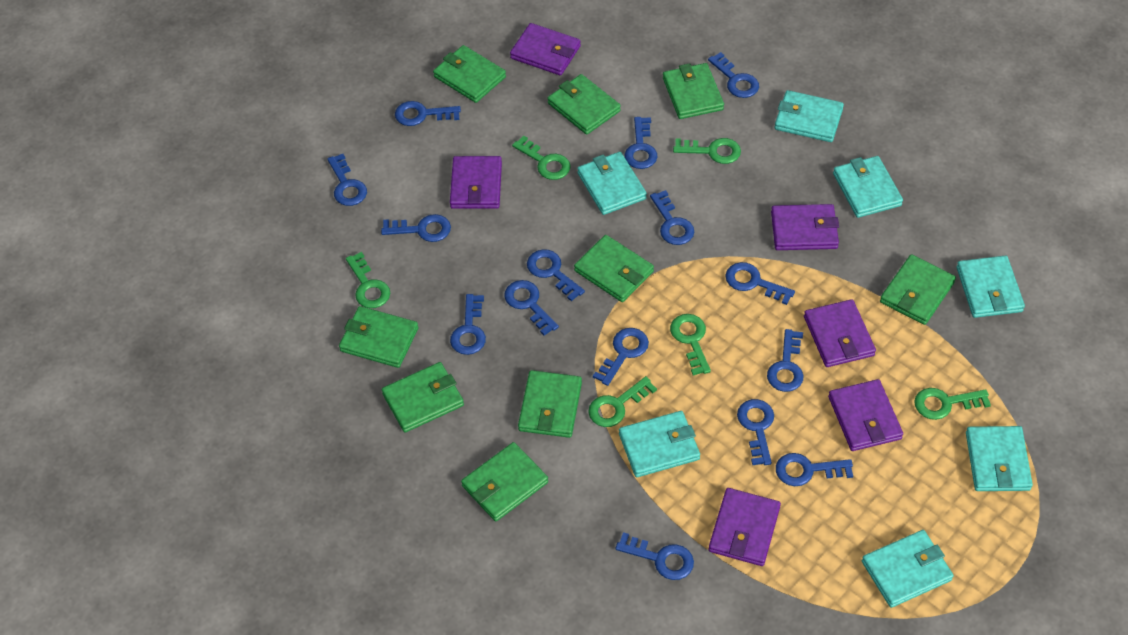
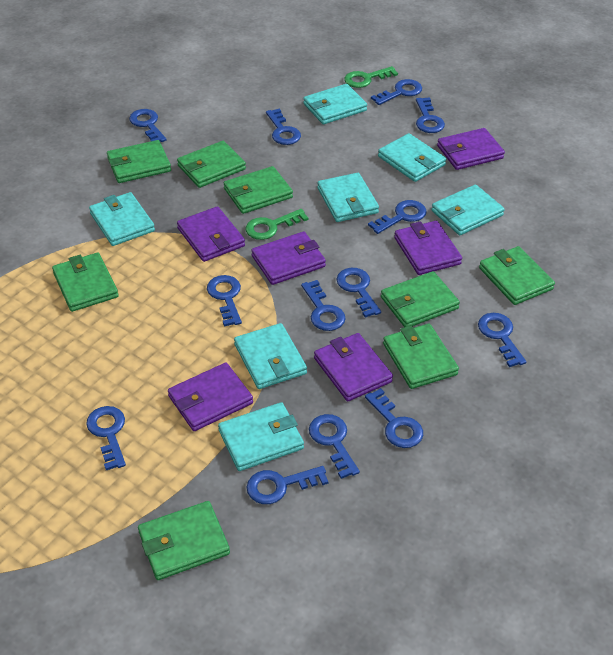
blue key: [327,154,367,206] [381,214,451,242] [395,101,461,126] [450,294,486,355] [505,280,559,335] [527,249,585,301] [593,328,649,386] [616,532,694,580] [624,117,657,169] [650,190,694,245] [708,52,759,98] [725,262,795,305] [737,399,774,465] [767,329,804,392] [776,453,853,486] = 15 -> [86,406,126,470] [129,109,167,142] [207,275,242,327] [247,466,328,504] [266,109,301,145] [301,280,346,331] [309,414,360,479] [337,268,381,318] [365,388,423,448] [368,200,427,234] [371,79,422,105] [416,97,445,133] [478,313,526,367] = 13
green key: [346,252,390,308] [512,136,570,180] [588,376,657,427] [670,314,711,375] [673,138,741,164] [914,388,991,420] = 6 -> [246,209,308,240] [344,66,398,88] = 2
green wallet: [339,306,419,368] [382,362,464,432] [433,45,506,103] [461,442,548,521] [518,370,582,438] [547,74,621,135] [574,235,654,302] [663,63,724,119] [880,254,956,325] = 9 -> [52,252,119,312] [107,140,171,183] [138,501,230,580] [177,141,246,188] [224,166,293,214] [381,271,460,327] [383,324,459,389] [479,246,555,305] = 8

